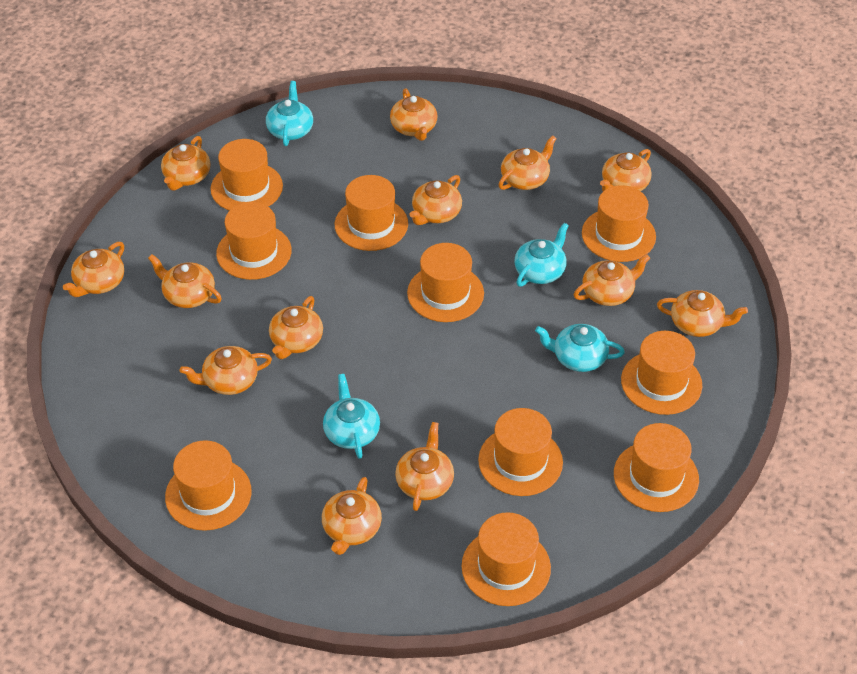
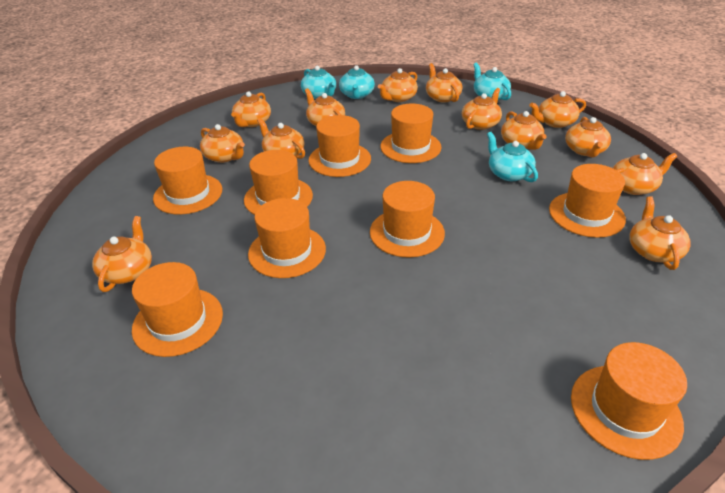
orange hat: [165,440,252,531] [211,139,283,211] [216,202,292,280] [335,175,408,251] [407,243,484,322] [462,512,551,606] [478,408,563,496] [582,185,656,262] [614,423,699,512] [621,331,702,415] = 10 -> [132,262,223,357] [153,147,222,214] [244,150,313,215] [248,198,326,278] [308,115,371,177] [370,181,445,257] [380,104,442,163] [549,164,626,238] [571,342,687,460] = 9

